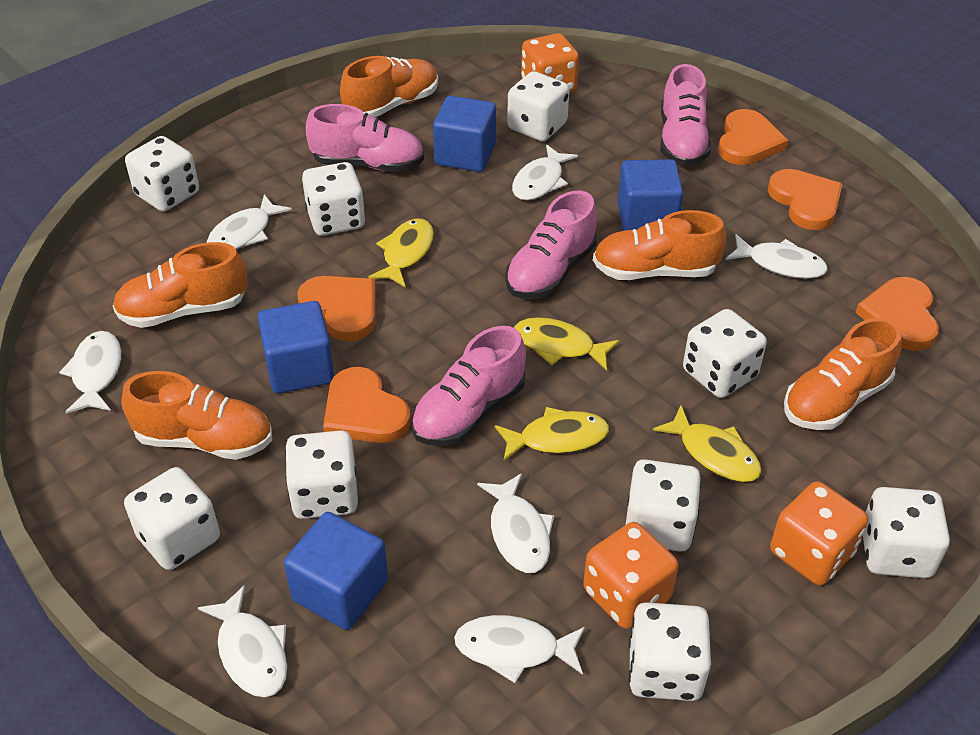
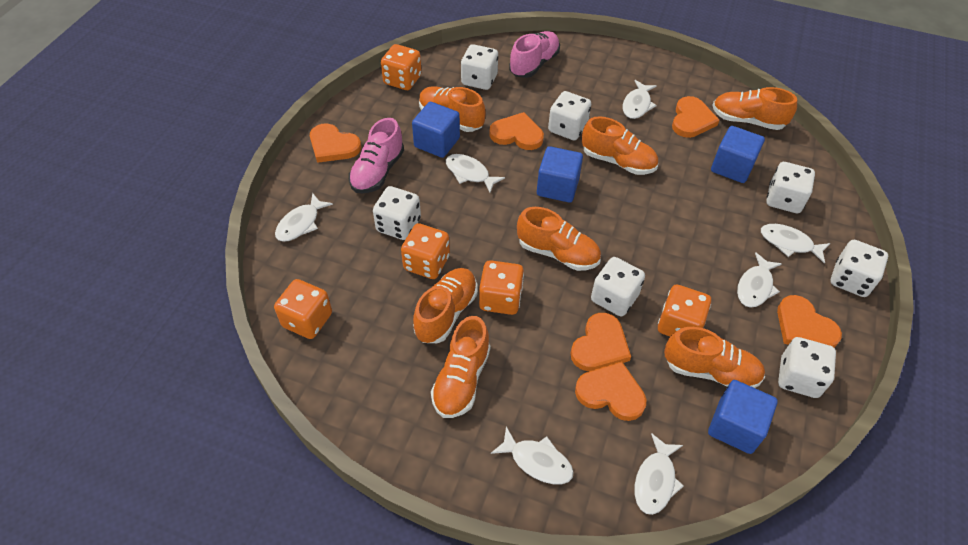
orange dice: [521,33,579,92] [583,522,679,629] [770,481,868,585] = 3 -> [274,279,332,339] [381,44,422,90] [401,223,450,279] [479,260,524,315] [658,284,711,337] = 5
orange heart: [297,276,376,341] [323,367,411,443] [718,109,788,165] [768,169,843,230] [855,277,939,351] = 5 -> [310,123,361,163] [489,112,544,150] [570,313,631,371] [575,361,647,421] [672,96,720,138] [777,295,842,348] = 6
orange shoe: [113,242,248,328] [121,371,272,460] [340,56,438,117] [593,210,726,280] [784,318,902,430] = 5 -> [413,268,477,343] [419,86,486,132] [431,316,490,418] [517,207,601,271] [582,116,658,175] [664,327,765,388] [713,87,797,130] = 7
pink shoe: [306,104,424,172] [412,326,526,446] [505,190,597,299] [660,64,711,166] = 4 -> [349,118,404,193] [509,31,560,78] = 2
white dice: [124,467,220,570] [125,136,199,212] [285,430,358,519] [302,162,365,236] [507,71,569,141] [626,459,701,552] [629,602,711,701] [683,309,767,398] [863,487,950,578] = 9 -> [373,186,421,240] [461,44,498,90] [548,91,591,140] [591,257,645,316] [766,162,815,213] [778,337,836,398] [831,240,888,297] = 7
yellow fish: [368,219,434,288] [495,407,609,461] [514,317,620,371] [653,405,762,482] = 4 -> none = 0

